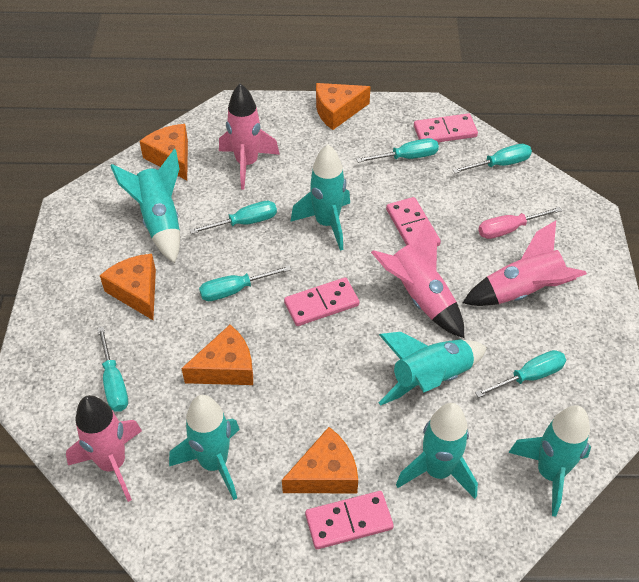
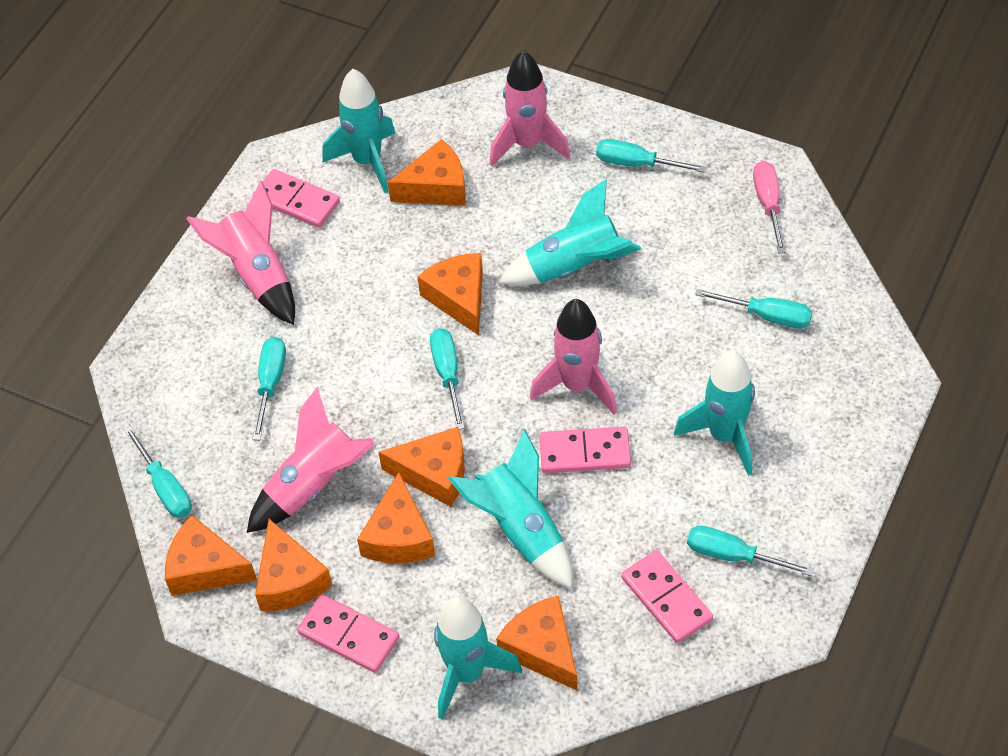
orange cheese: [100,254,156,320] [140,124,188,180] [181,325,253,385] [282,427,358,493] [316,83,371,130] = 5 -> [165,515,257,596] [255,519,333,611] [357,472,435,563] [378,427,465,507] [388,139,466,206] [417,253,483,335] [496,596,578,691] = 7
turquoise rocket: [110,149,180,263] [169,395,240,500] [290,145,350,251] [379,332,487,406] [396,403,478,499] [508,405,591,516] = 6 -> [322,69,395,193] [434,596,522,720] [448,430,573,589] [499,179,641,286] [674,350,755,476] = 5

